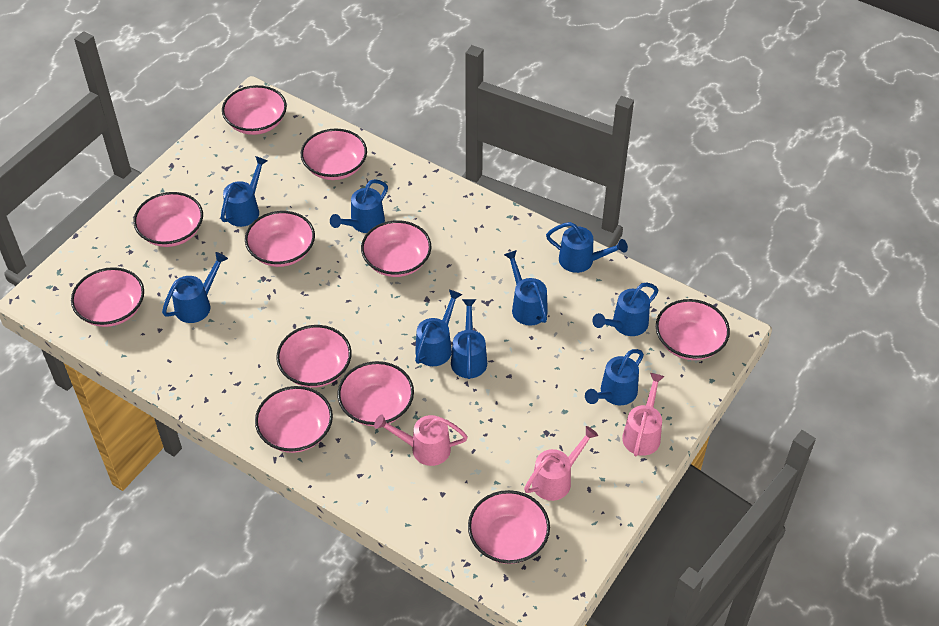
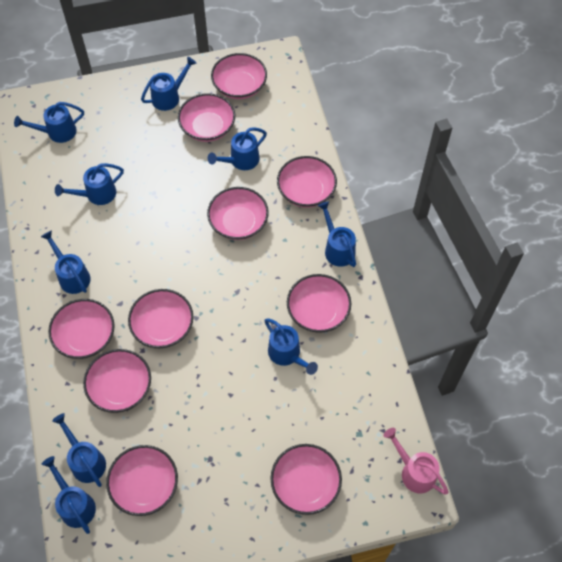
pink bowl: [71,267,144,327] [133,192,203,247] [222,85,287,135] [245,211,315,267] [255,386,333,453] [276,325,352,388] [301,129,367,180] [337,361,414,426] [361,220,431,277] [468,490,550,564] [656,299,730,360] = 11 -> [48,299,115,359] [83,349,151,413] [106,445,178,516] [128,289,194,348] [178,93,235,142] [207,187,269,240] [211,53,267,99] [270,444,342,515] [277,156,337,208] [287,274,351,333] = 10
pink watering can: [374,414,468,466] [524,426,598,501] [622,373,665,456] = 3 -> [384,428,448,495] = 1

